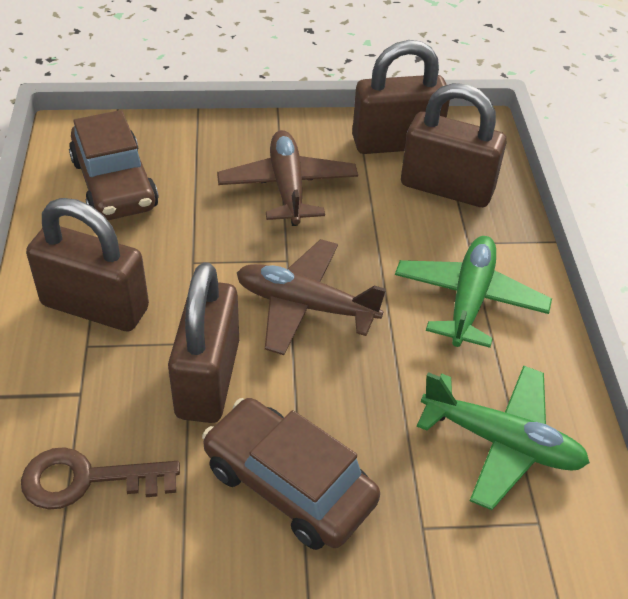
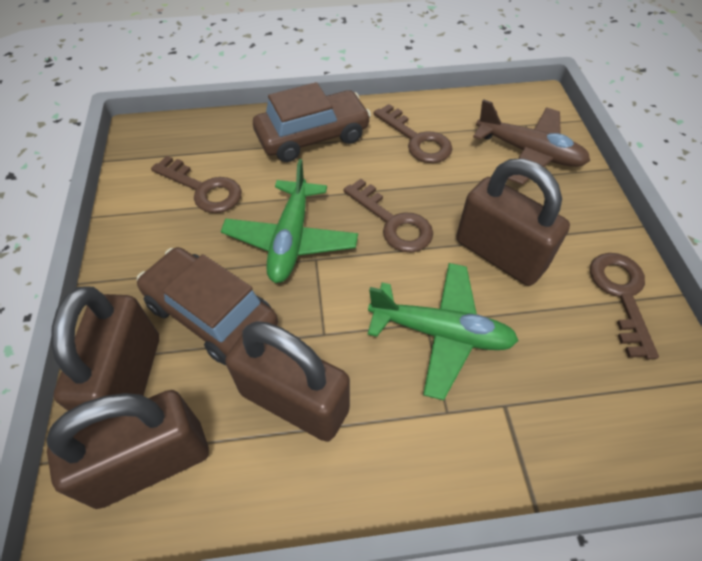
brown key: [21,447,180,510] = 1 -> [151,156,242,213] [343,179,433,252] [373,104,452,163] [590,253,659,360] = 4
brown plane: [217,130,358,226] [237,239,386,355] = 2 -> [473,99,590,185] = 1

